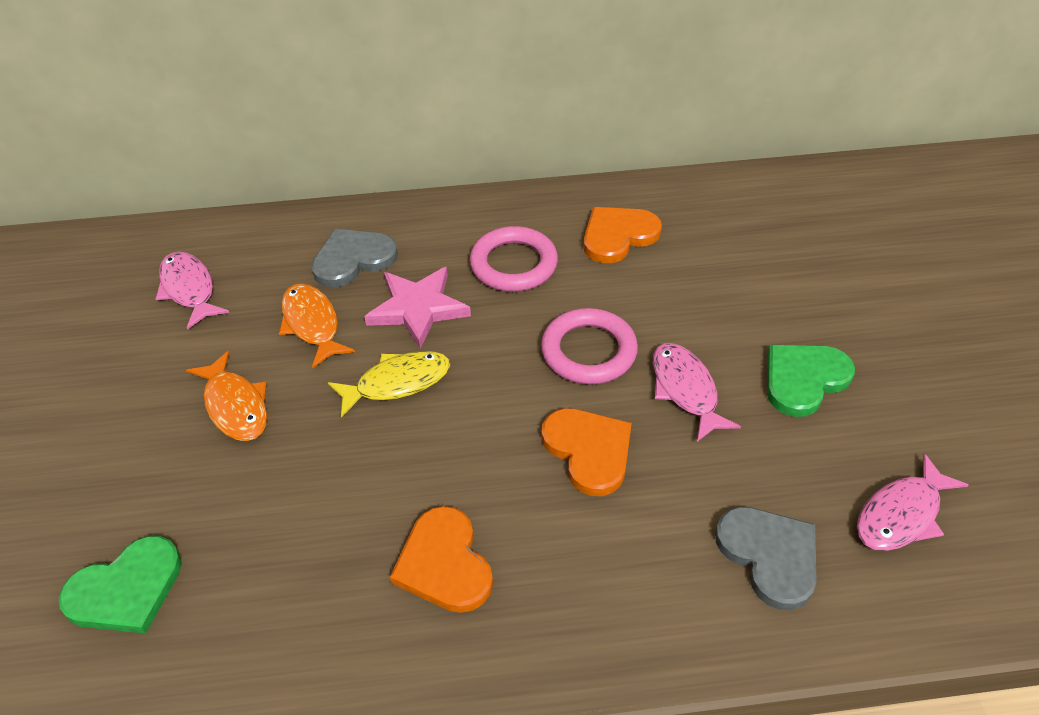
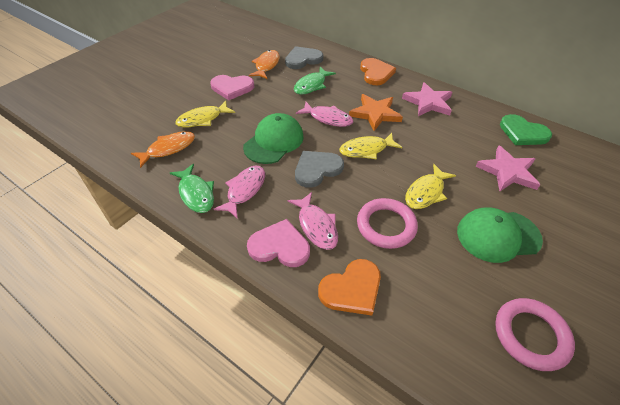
green cap: none = 0 -> [243,113,304,164] [457,208,543,263] = 2
green fish: none = 0 -> [170,164,214,213] [294,67,336,95] = 2
green heart: [59,536,182,634] [767,345,855,417] = 2 -> [500,114,552,145] = 1
orange heart: [390,506,493,613] [542,408,632,496] [584,207,662,263] = 3 -> [318,259,381,315] [360,58,396,85] = 2
orange star: none = 0 -> [349,94,403,131] = 1
pink heart: none = 0 -> [210,75,254,100] [247,219,310,267] = 2
pink star: [364,267,471,348] = 1 -> [402,82,452,116] [475,146,540,191] = 2
yellow fish: [328,351,450,418] = 1 -> [175,101,235,128] [339,133,402,159] [405,164,456,209] = 3

